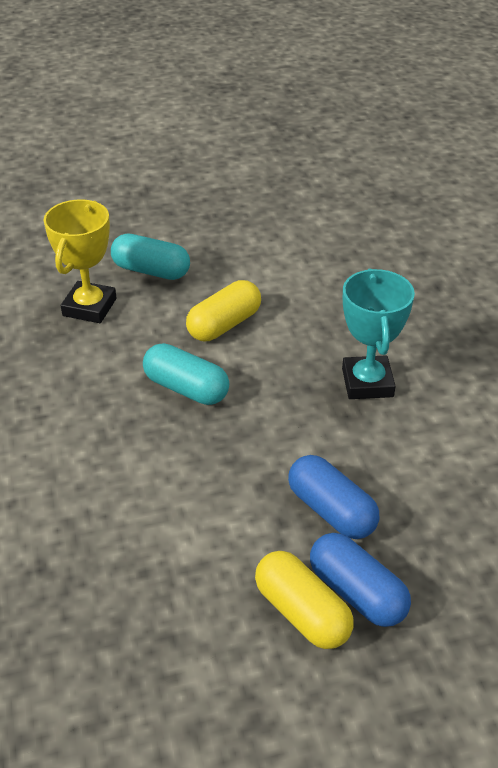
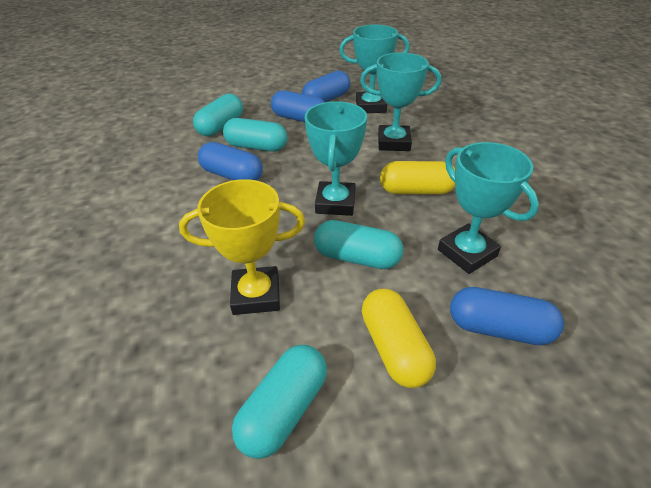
blue capsule: [288,455,379,539] [310,533,411,627] = 2 -> [198,142,263,180] [271,90,325,122] [302,71,350,102] [450,287,564,345] = 4
turquoise capsule: [111,234,190,280] [143,343,229,405] = 2 -> [193,94,243,136] [223,118,288,152] [232,345,327,459] [314,220,403,269] = 4
turquoise trophy: [342,269,415,399] = 1 -> [305,101,367,216] [339,25,410,113] [360,52,441,151] [438,142,539,274] = 4

